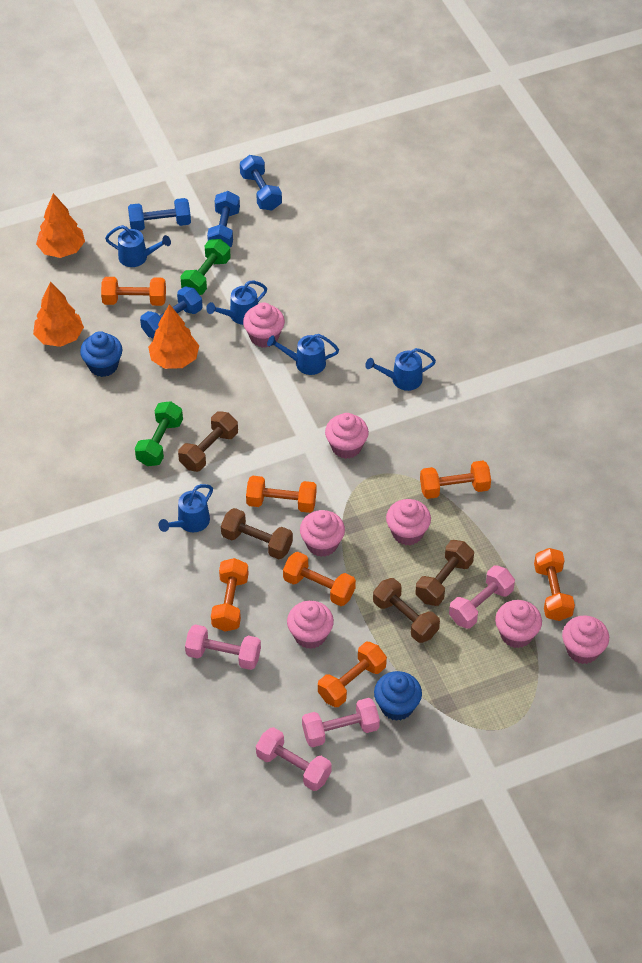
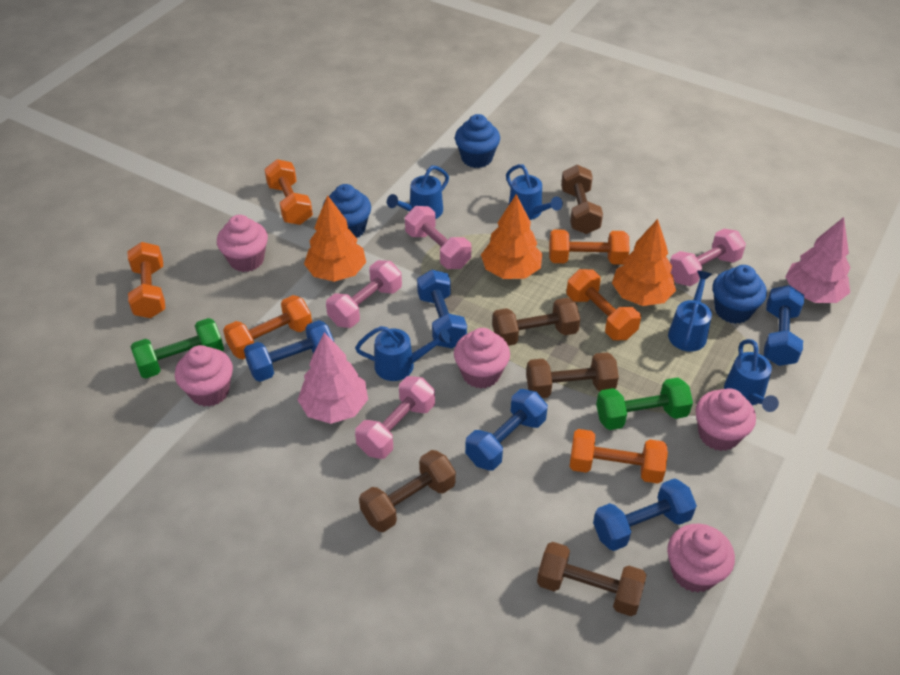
blue cupcake: [80,331,123,377] [374,671,422,721] = 2 -> [323,184,371,238] [455,114,500,168] [713,265,767,324] = 3
blue dumbbell: [128,198,191,231] [140,286,203,339] [207,191,240,247] [240,155,282,210] = 4 -> [244,320,334,382] [417,270,467,348] [465,389,548,470] [593,478,697,551] [764,285,804,366] = 5
brown dumbbell: [178,411,238,472] [221,508,293,559] [373,578,440,643] [416,540,474,606] = 4 -> [359,450,456,532] [492,298,580,346] [526,352,619,398] [537,542,646,616] [561,165,603,234] = 5
orange dumbbell: [101,277,166,306] [211,558,249,632] [246,476,316,513] [283,552,356,606] [318,642,387,707] [420,461,491,499] [534,548,575,621] = 7 -> [128,242,165,318] [223,295,312,359] [264,159,313,225] [549,229,629,265] [567,269,641,340] [570,429,668,484] = 6
pink cupcake: [243,302,285,348] [287,601,334,649] [300,510,345,557] [325,413,369,459] [386,499,431,545] [495,600,542,648] [562,615,609,664] = 7 -> [175,345,233,407] [217,215,268,272] [454,328,510,389] [667,524,735,593] [695,388,756,451] = 5
pink tree: none = 0 -> [298,332,368,424] [785,217,850,303] = 2

